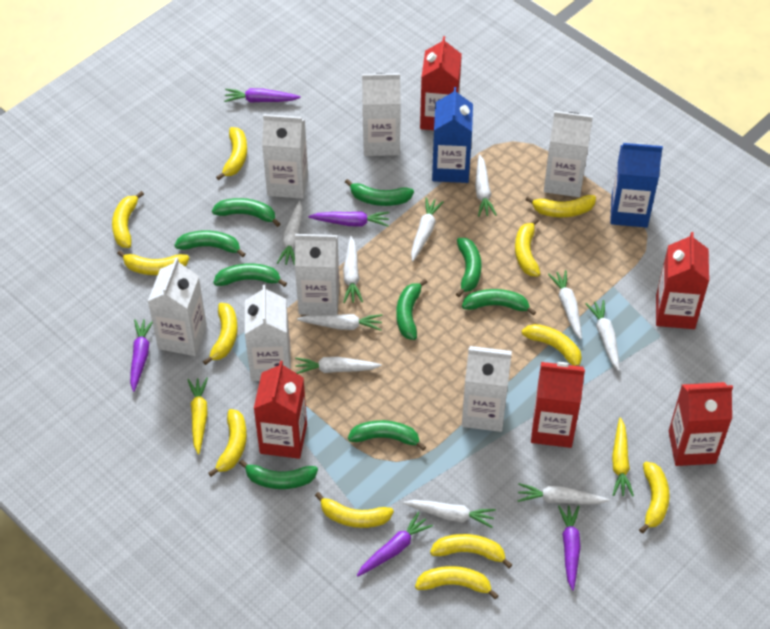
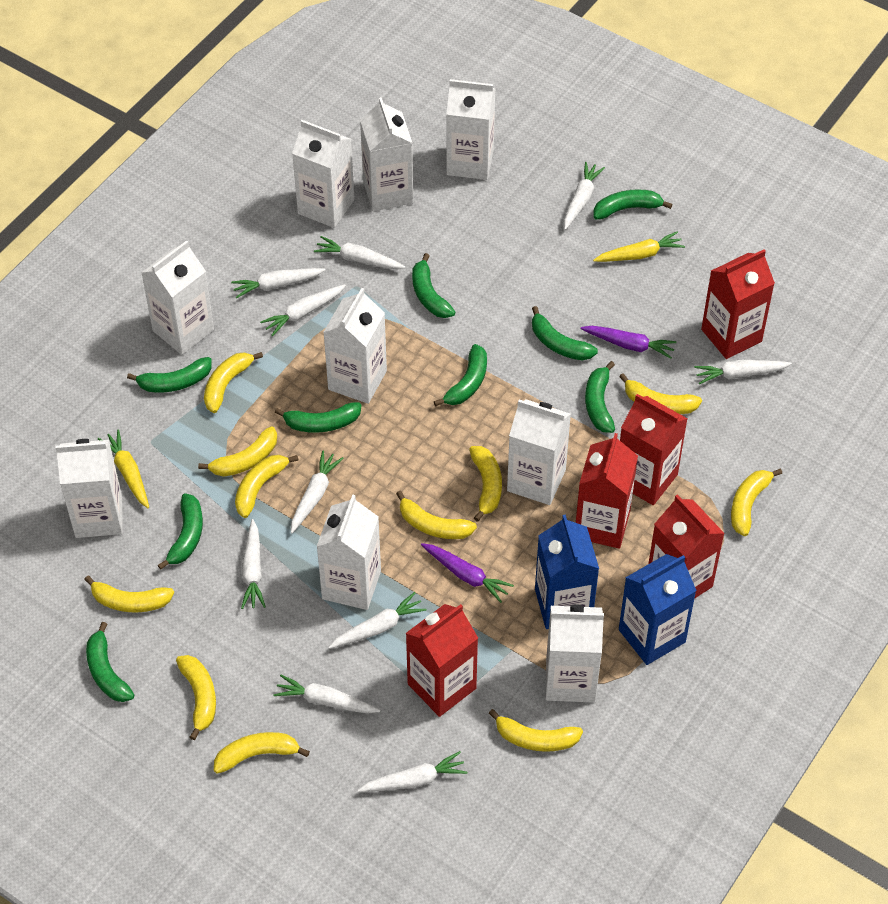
purple carrot: [130,319,152,392] [224,88,301,103] [308,211,389,227] [357,512,433,577] [558,505,581,591] = 5 -> [421,543,514,603] [581,326,677,359] = 2
white carton: [148,258,207,356] [245,285,291,381] [262,114,308,199] [295,234,340,315] [362,73,401,156] [462,346,512,432] [544,111,593,197] = 7 -> [56,439,123,538] [141,241,214,355] [292,120,354,228] [316,494,381,610] [323,288,387,404] [360,97,413,211] [446,79,496,180] [507,399,571,505] [546,605,604,703] = 9
yellow banana: [112,191,144,248] [117,250,189,275] [203,303,238,365] [208,409,247,477] [216,127,247,180] [315,492,394,528] [415,566,499,599] [430,534,512,568] [515,218,541,276] [522,324,582,366] [525,195,596,217] [639,462,670,533] = 12 -> [84,576,174,612] [176,655,216,740] [198,426,277,477] [204,352,263,413] [214,732,310,774] [235,455,298,518] [396,491,477,539] [469,446,502,522] [489,709,583,752] [619,373,702,414] [731,469,782,536] = 11

